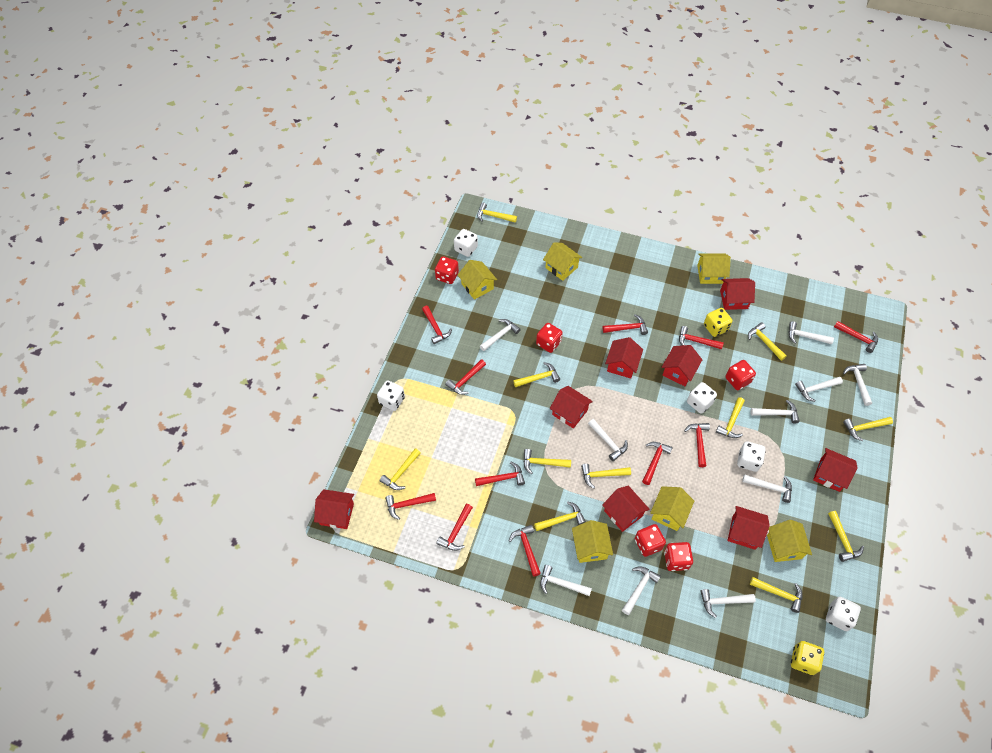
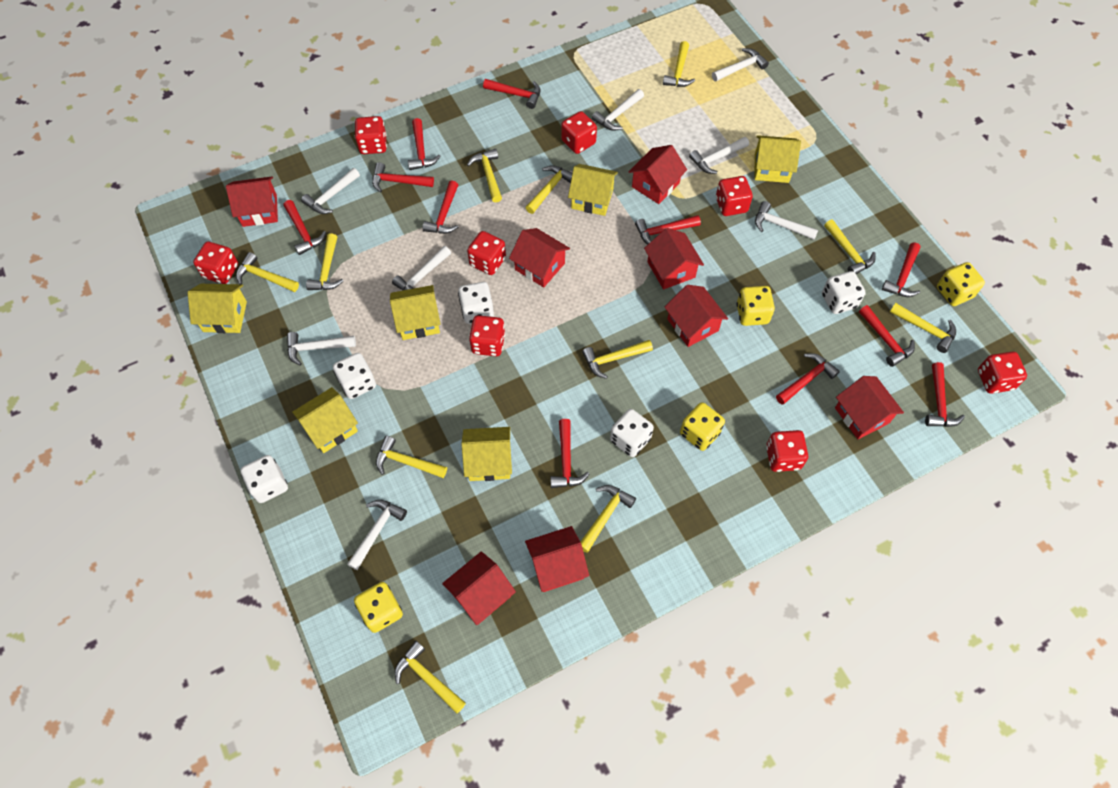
red dice: [435,256,459,284] [536,323,563,353] [635,524,666,557] [664,542,693,571] [725,360,756,390] = 5 -> [193,242,238,284] [355,116,387,154] [467,231,506,275] [469,315,505,356] [561,111,597,154] [716,176,753,216] [766,430,808,472] [978,352,1027,394] = 8
white hammer: [480,319,521,351] [540,565,592,596] [588,419,628,461] [622,566,661,615] [700,589,756,618] [742,474,792,503] [750,400,800,424] [788,321,834,344] [795,377,843,402] [843,364,872,406] = 10 -> [287,332,356,366] [301,168,360,214] [347,500,407,570] [392,246,451,290] [592,89,644,131] [689,137,749,174] [712,48,769,81] [755,201,818,240] = 8
yellow dice: [704,308,732,337] [791,641,824,675] = 2 -> [354,582,403,633] [680,402,725,451] [737,286,775,326] [937,262,985,306] = 4

